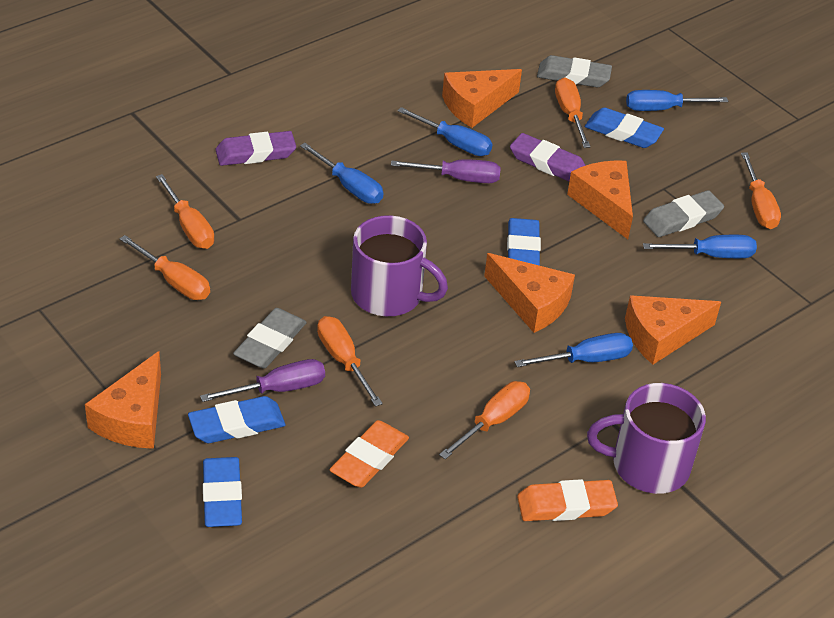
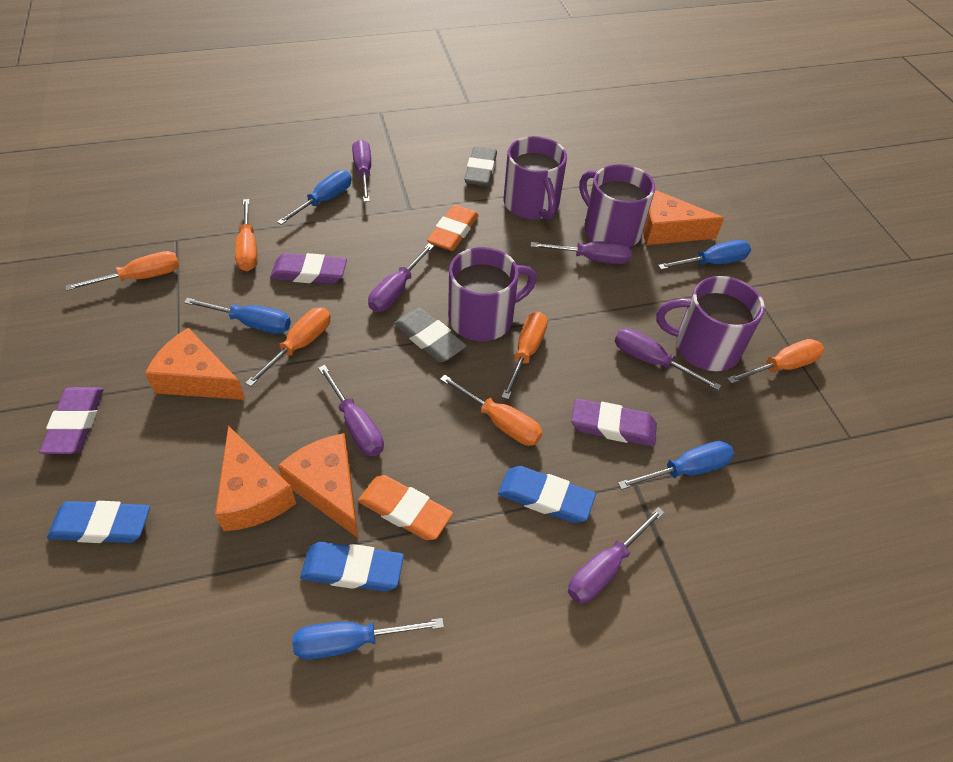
blue eraser: [188,396,285,443] [203,457,242,527] [507,218,541,266] [585,107,664,148] = 4 -> [47,501,150,543] [300,542,404,591] [498,466,596,523] = 3
grey eraser: [233,308,307,369] [537,55,612,87] [643,190,724,237] = 3 -> [394,308,467,362] [464,146,497,186] = 2
orange cheese: [85,351,161,449] [442,69,522,128] [484,253,575,333] [567,161,633,239] [625,295,721,365] = 5 -> [145,328,246,400] [215,425,296,531] [278,433,358,538] [643,190,724,245] = 4
purple eraser: [215,131,296,166] [510,133,586,181] = 2 -> [39,387,104,454] [270,253,347,284] [571,399,657,447] = 3
purple mug: [351,215,448,316] [587,383,706,494] = 2 -> [448,247,537,341] [504,136,567,220] [579,164,655,247] [656,276,765,371] = 4
purple screwdriver: [200,359,325,402] [391,159,501,183] = 2 -> [318,365,384,457] [352,139,371,202] [368,243,434,312] [530,241,632,264] [568,507,665,603] [615,328,721,390] = 6

